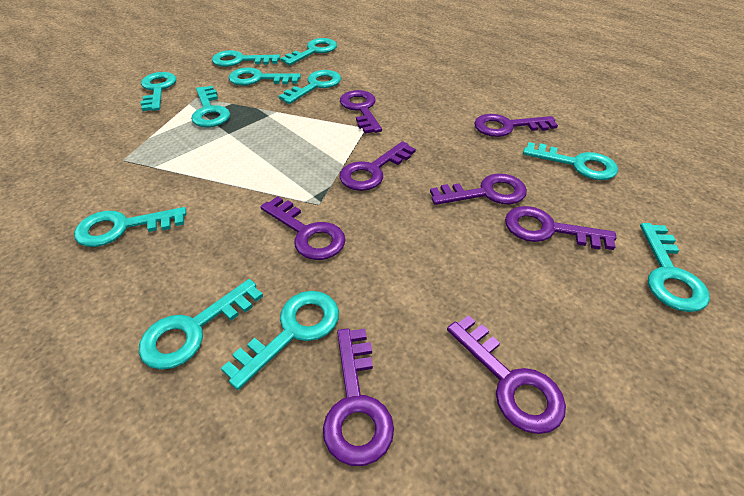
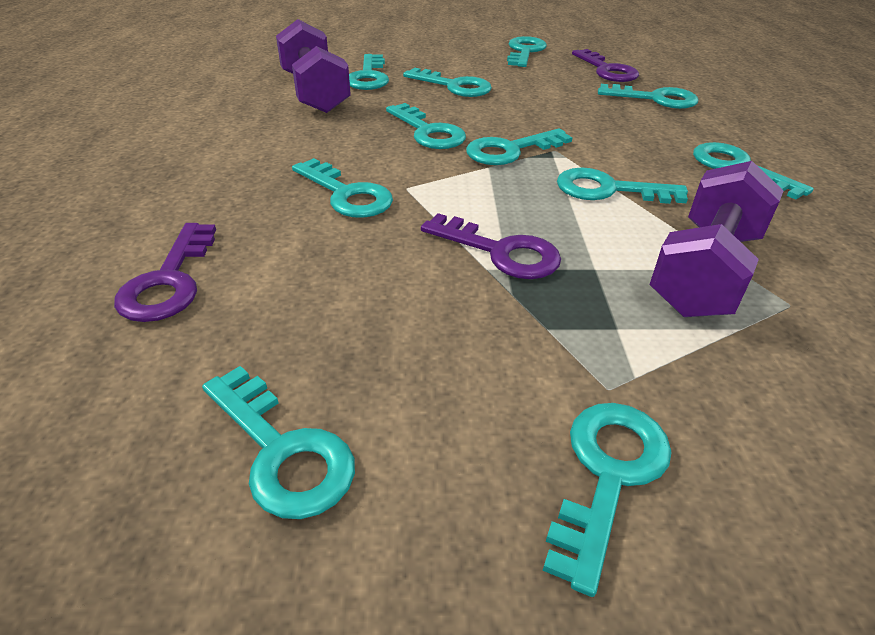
purple dumbbell: none = 0 -> [276,19,351,113] [649,161,784,317] = 2
purple key: [260,196,345,260] [323,328,394,466] [339,141,416,191] [340,90,382,134] [430,173,527,205] [447,315,566,434] [474,114,558,137] [505,206,616,250] = 8 -> [114,223,216,322] [421,213,561,279] [572,49,639,82] = 3

